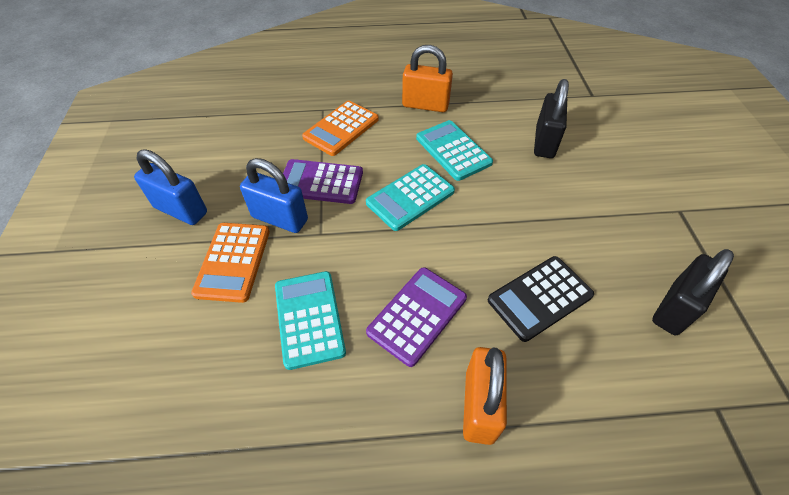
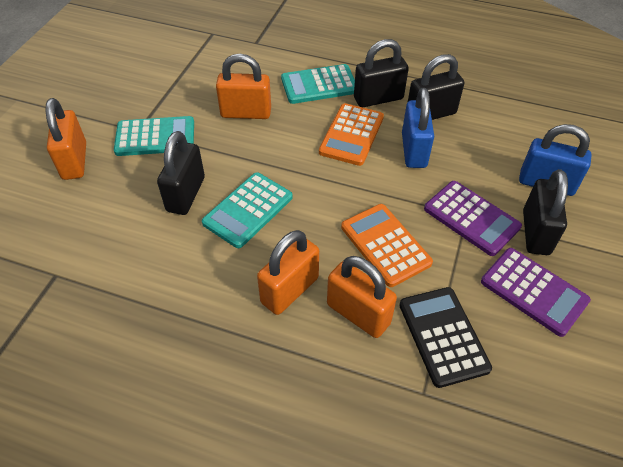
black padlock: [534,79,569,158] [652,249,734,335] = 2 -> [157,131,205,215] [354,39,409,107] [408,54,465,120] [523,169,568,255] = 4
orange padlock: [402,45,453,112] [463,347,507,445] = 2 -> [46,98,86,180] [216,54,271,119] [257,230,319,315] [327,256,397,338] = 4

